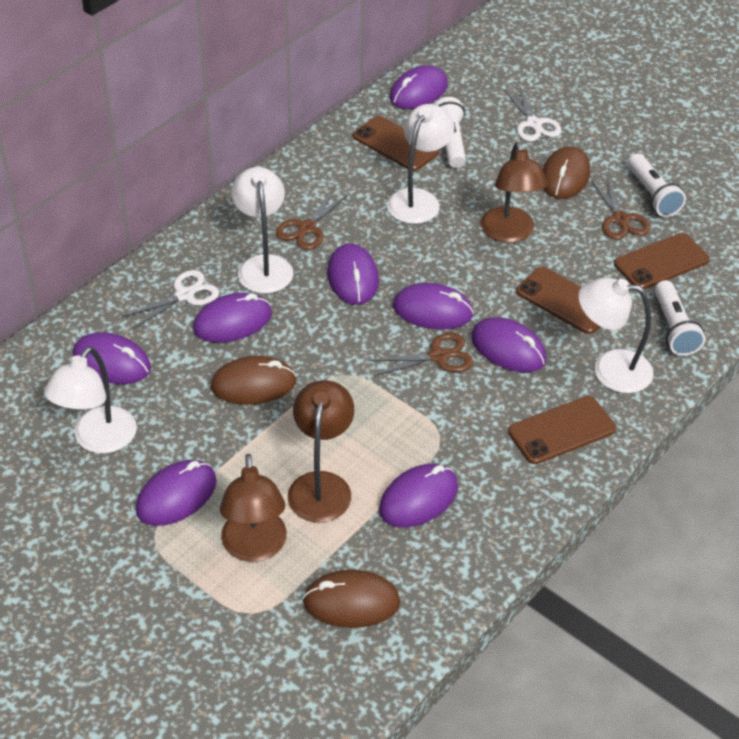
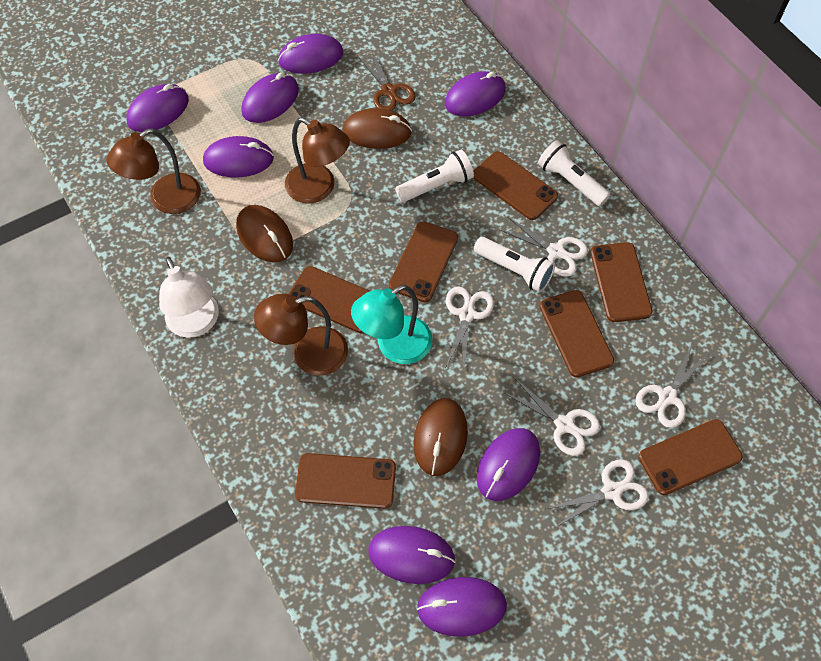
brown phone: [353,116,439,171] [508,396,616,464] [516,267,600,334] [614,233,710,289] = 4 -> [289,266,370,333] [295,453,396,509] [389,221,458,302] [473,151,558,220] [539,290,614,377] [590,242,653,322] [638,419,743,495] = 7
brown scissors: [276,189,349,250] [369,333,473,376] [591,176,650,240] = 3 -> [358,51,416,111] = 1
turquoise lamp: none = 0 -> [351,285,432,364] = 1
white lamp: [44,347,137,454] [231,167,293,294] [387,104,455,224] [579,277,654,393] = 4 -> [159,257,219,338] = 1
white scissors: [122,270,219,329] [504,87,561,142] = 2 -> [445,286,494,368] [498,216,588,277] [504,379,600,456] [546,460,649,528] [635,344,710,428] = 5

